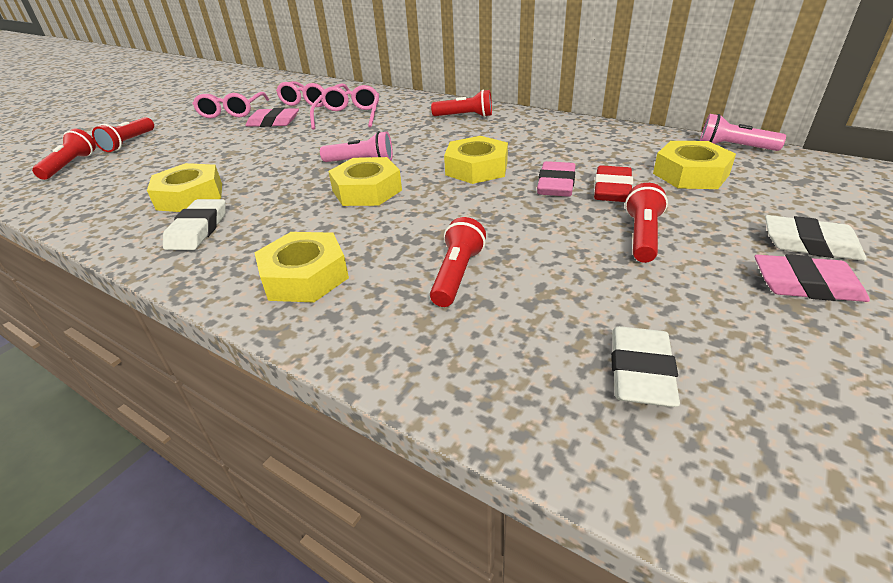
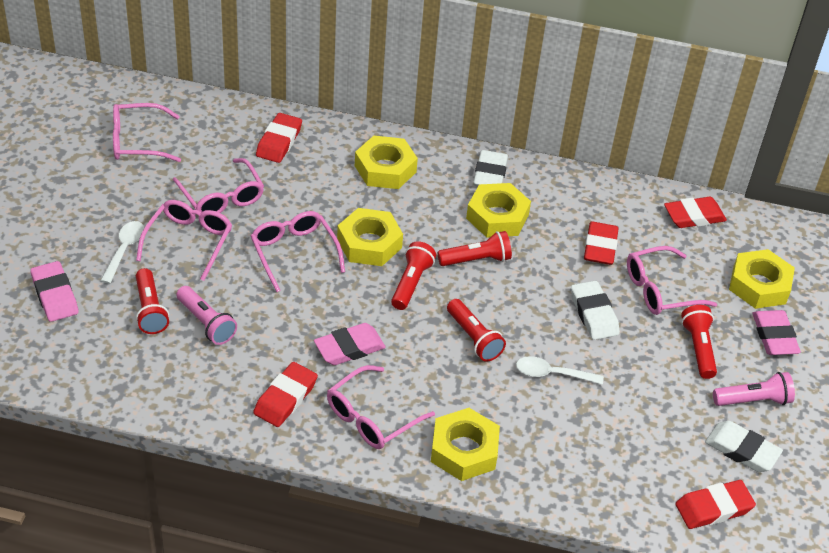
pink glasses: [192,92,269,118] [276,81,350,107] [310,85,379,130] = 3 -> [113,103,181,162] [136,200,232,281] [173,158,264,213] [251,211,345,292] [327,365,435,449] [627,246,717,315] = 6
red eraser: [594,165,633,202] = 1 -> [253,362,318,427] [256,113,302,163] [584,221,619,265] [664,197,727,228] [675,480,756,529] = 5
white spoon: none = 0 -> [100,221,144,284] [516,356,604,385] = 2

